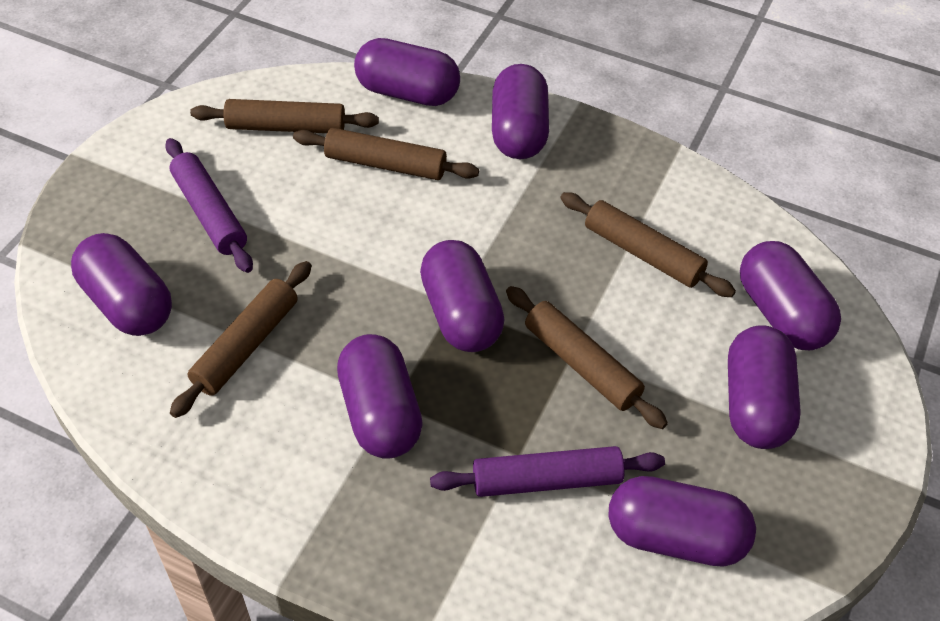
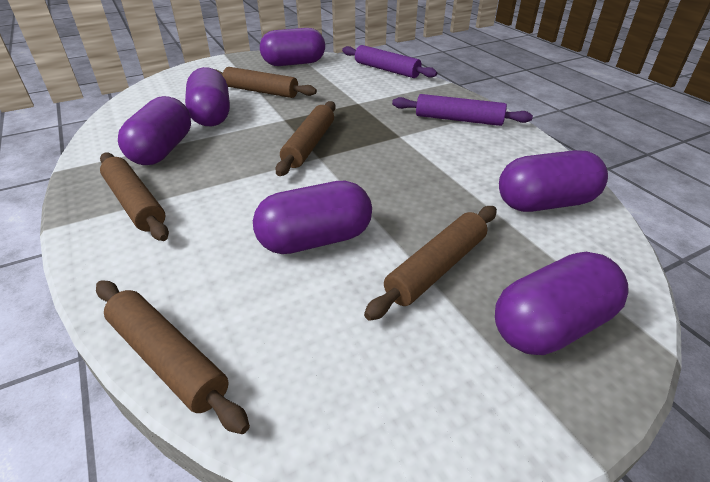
purple capsule: [71,233,172,336] [337,334,423,459] [354,38,460,106] [420,240,504,352] [492,64,549,159] [608,476,756,567] [728,325,801,449] [740,241,841,350] = 8 -> [118,96,191,165] [185,67,230,126] [253,181,372,254] [260,28,325,66] [495,252,629,355] [499,150,608,212] = 6

